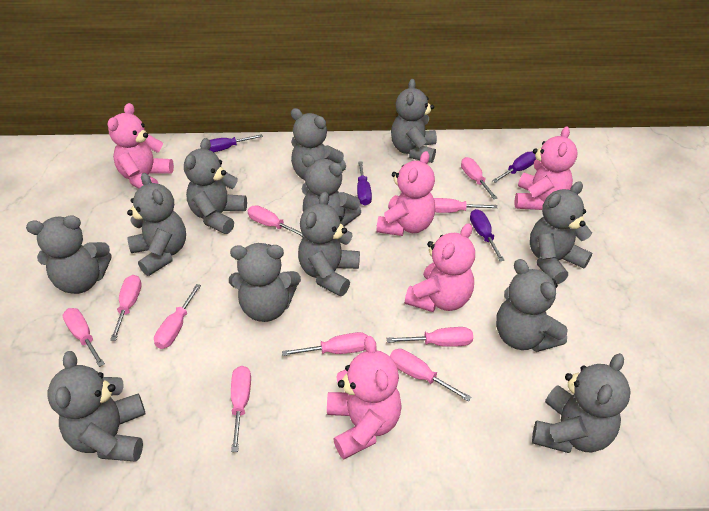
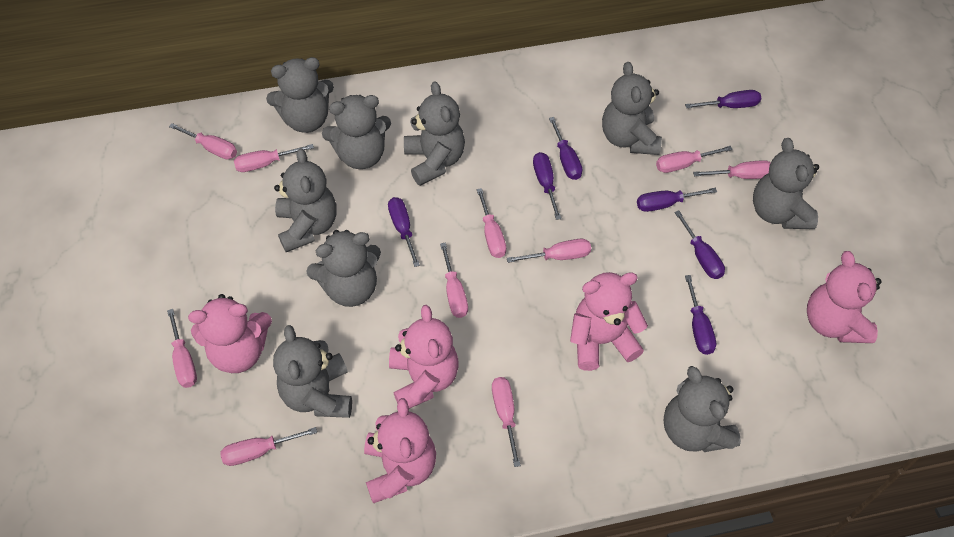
grey teddy bear: [26,215,112,294] [47,351,145,462] [127,173,186,276] [184,138,247,234] [229,243,301,322] [291,108,346,180] [298,192,360,296] [302,154,361,227] [391,79,437,163] [496,259,568,352] [530,181,592,284] [532,353,631,453] = 12 -> [266,57,334,133] [273,325,352,418] [274,148,336,252] [306,230,381,307] [322,95,391,169] [404,82,465,186] [602,62,662,155] [664,366,741,452] [753,138,819,229] = 9
purple screwdriver: [210,134,263,152] [357,161,372,206] [470,209,505,261] [492,151,536,183] = 4 -> [388,197,420,267] [533,152,561,220] [549,117,582,180] [637,188,717,212] [674,211,725,279] [685,90,761,108] [685,275,716,355] = 7

